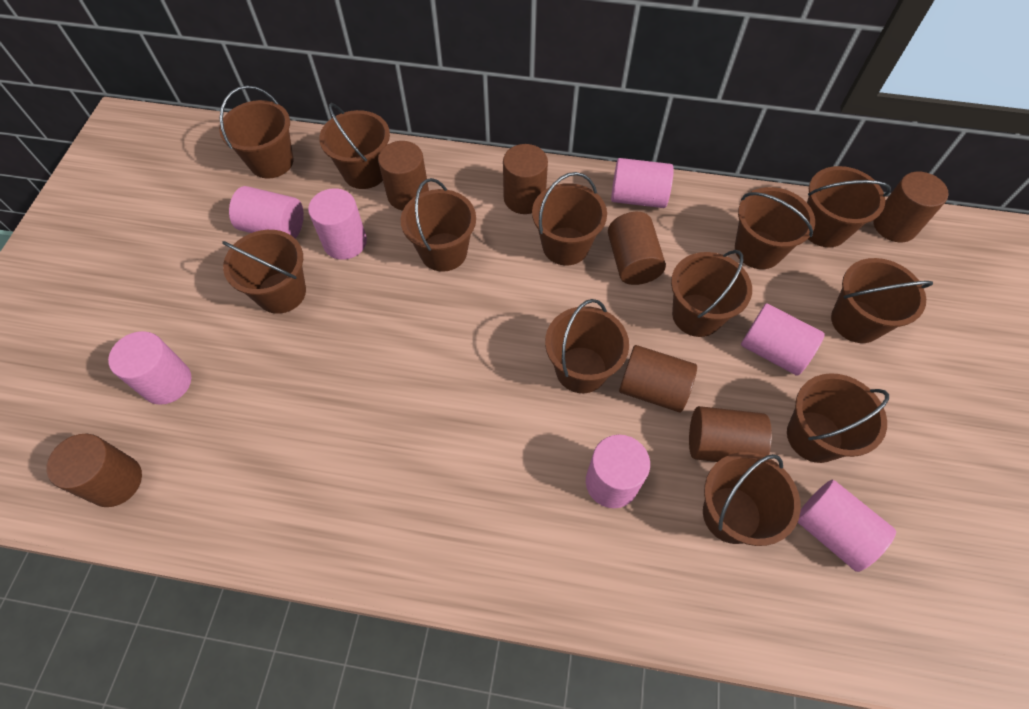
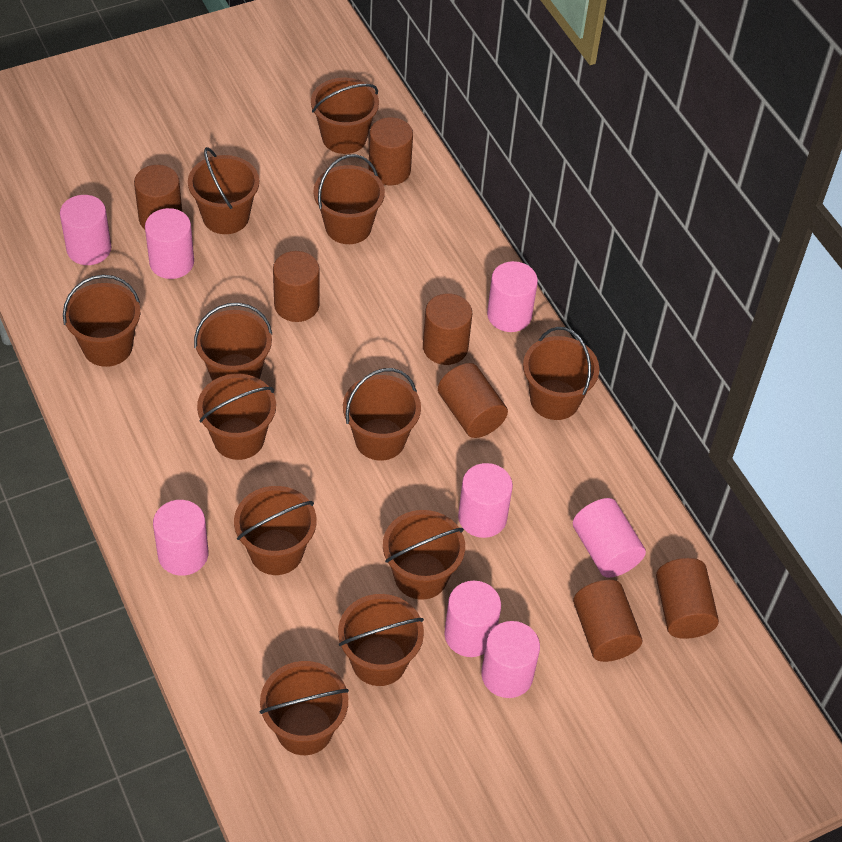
pink cylinder: [108,331,191,405] [229,186,304,239] [308,188,367,260] [586,435,650,508] [611,158,674,208] [741,303,825,376] [797,480,896,572] = 7 -> [60,195,111,265] [145,208,194,279] [153,500,208,576] [444,581,501,657] [458,463,513,538] [481,621,540,698] [487,261,538,332] [573,498,646,578] = 8

